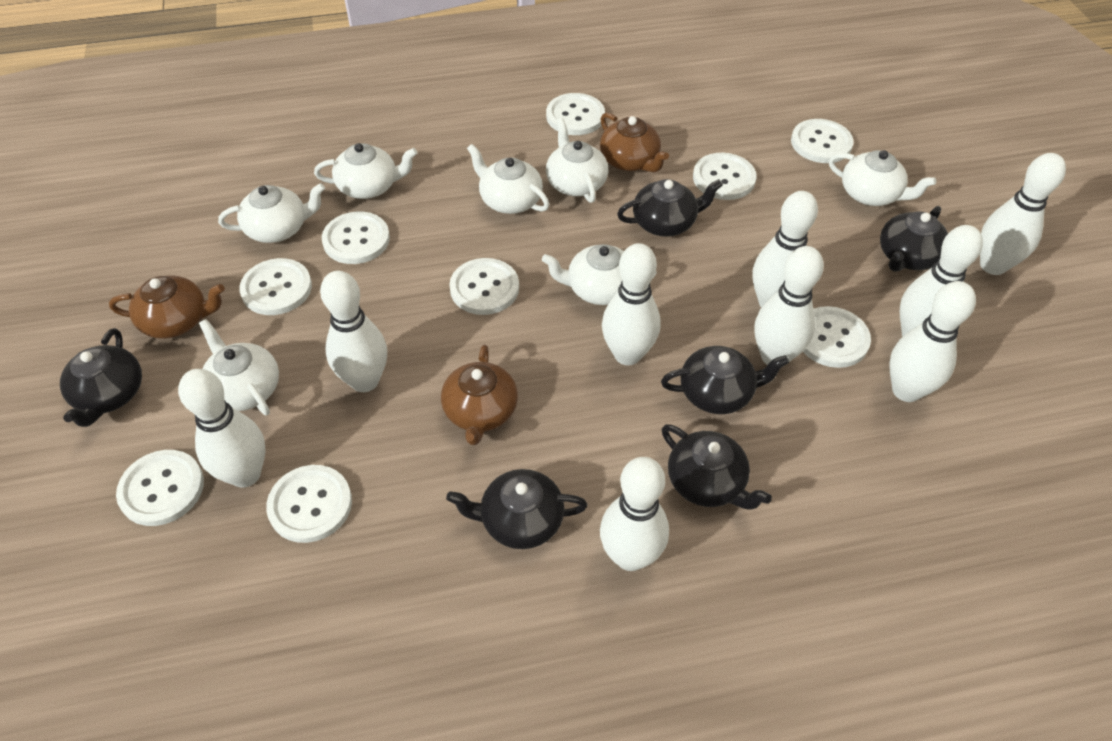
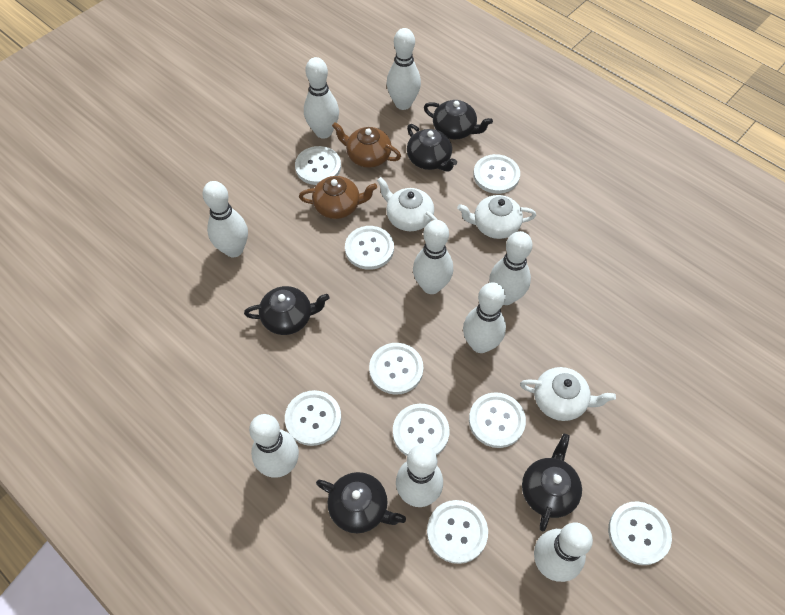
black teapot: [60,328,142,427] [446,469,587,549] [617,179,723,237] [661,346,789,414] [662,424,772,509] [880,206,948,272] = 6 -> [244,286,329,335] [316,472,406,533] [407,124,457,172] [424,100,493,139] [522,434,582,531] = 5
brown teapot: [109,275,225,339] [441,345,518,445] [600,113,669,172] = 3 -> [299,176,377,219] [332,122,401,168] = 2
white teapot: [199,319,279,416] [218,183,325,243] [314,143,417,199] [467,144,549,214] [542,244,657,305] [546,118,608,203] [829,150,936,206] = 7 -> [377,177,438,231] [457,195,536,239] [520,367,616,421] = 3

